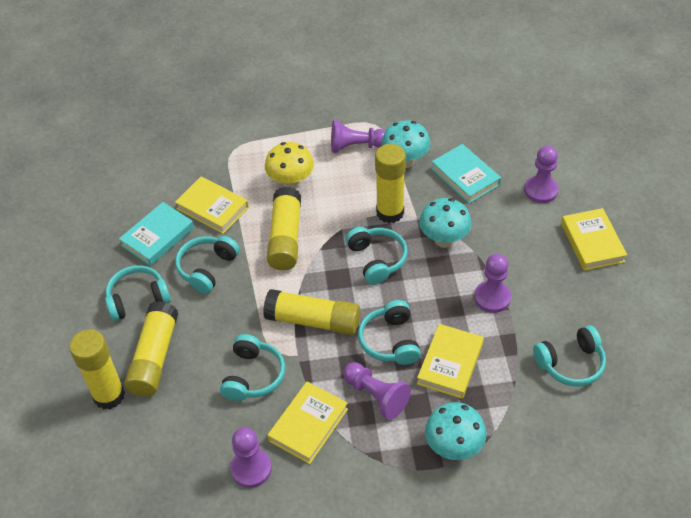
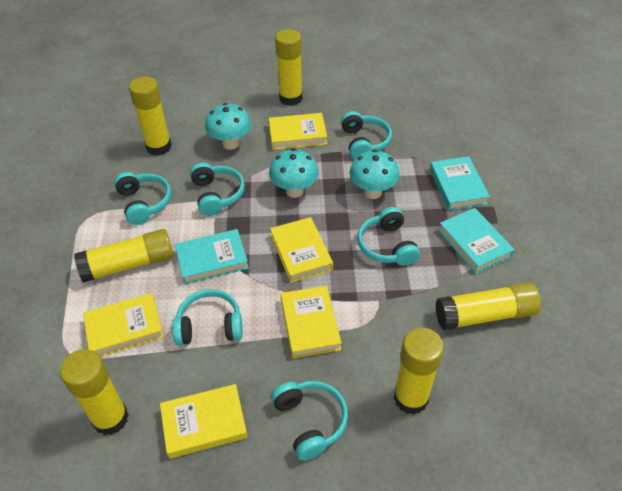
purple pawn: [230,427,272,488] [331,120,385,153] [343,362,411,420] [474,254,511,313] [524,146,559,203] = 5 -> none = 0
turquoise book: [119,202,194,266] [431,144,501,203] = 2 -> [175,229,249,285] [430,156,490,211] [438,208,514,274] = 3
yellow book: [175,177,249,234] [268,382,348,464] [417,324,484,399] [561,208,627,271] = 4 -> [83,293,164,357] [160,384,248,459] [269,113,327,150] [270,217,333,283] [281,286,341,358] = 5
yellow glue stick: [69,329,125,409] [124,301,178,397] [263,289,360,335] [267,187,301,270] [375,144,406,223] = 5 -> [60,349,129,435] [74,229,173,283] [129,76,172,156] [275,29,303,106] [394,327,444,415] [435,282,541,331] = 6
yellow mushroom: [265,142,314,189] = 1 -> none = 0

